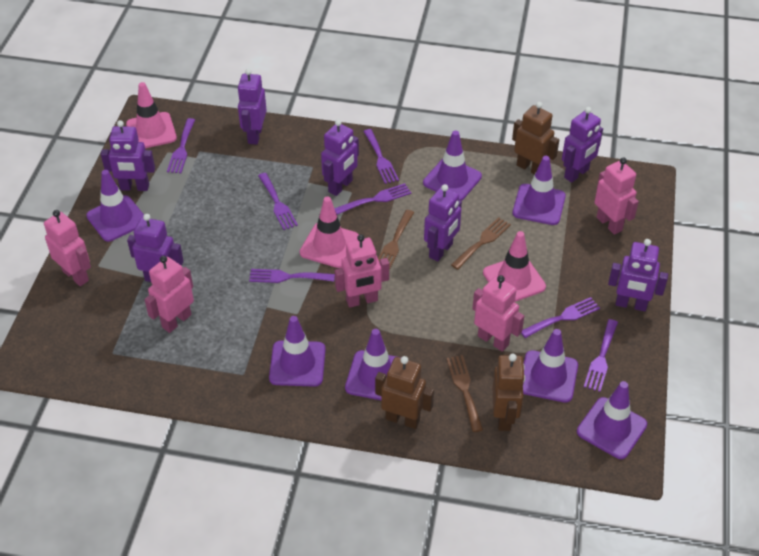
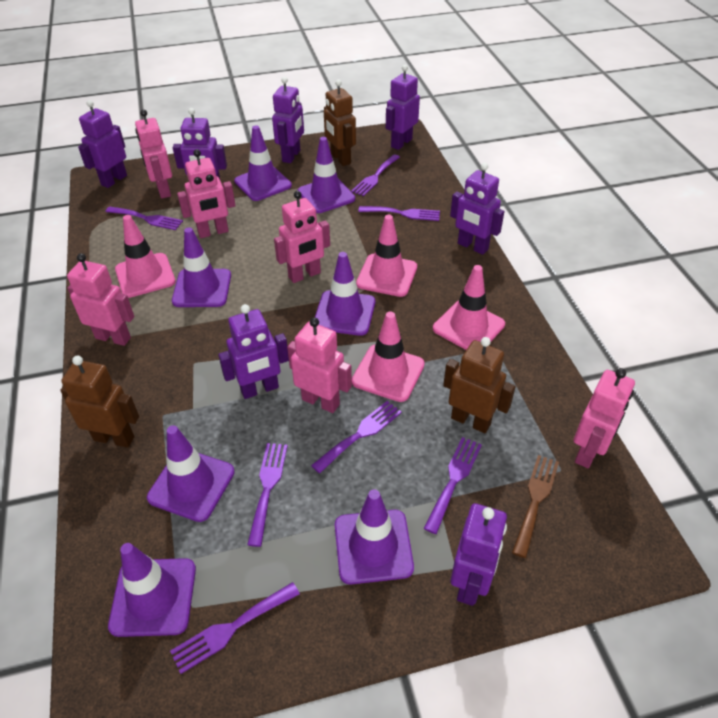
brown fork: [378,210,414,270] [447,355,483,432] [451,217,511,270] = 3 -> [512,455,559,558] = 1
pink robot: [44,210,91,286] [144,256,194,333] [335,234,389,308] [472,275,524,352] [595,157,639,235] = 5 -> [67,253,134,346] [135,109,172,199] [177,149,236,238] [274,191,330,283] [287,318,352,413] [574,368,635,468] = 6
pink traffic cone: [126,82,177,148] [300,196,359,268] [483,231,546,302] = 3 -> [115,215,176,298] [352,311,425,402] [356,215,417,297] [433,265,505,350] = 4

